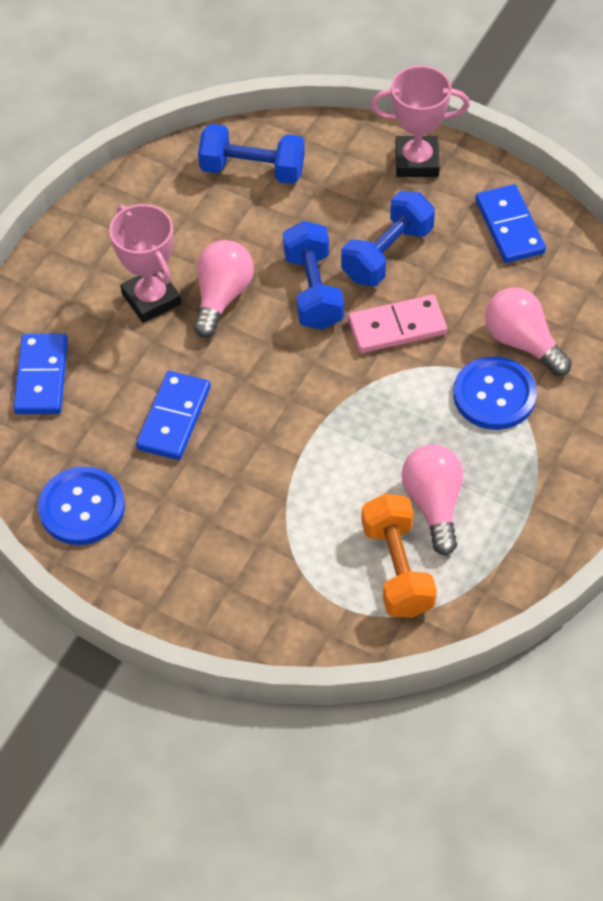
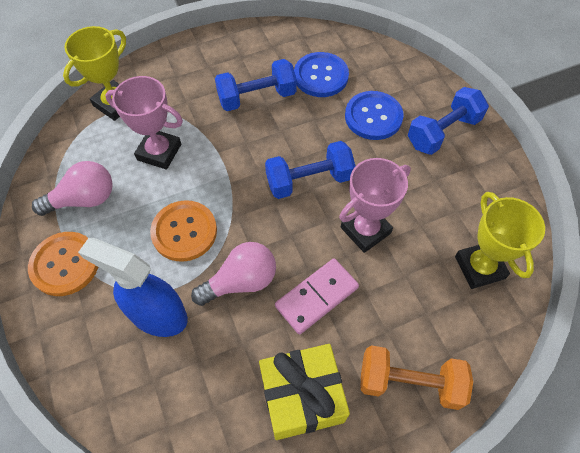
blue domino: [13,333,68,414] [136,371,211,460] [475,184,546,263] = 3 -> none = 0
blue spray bottle: none = 0 -> [78,238,188,337] = 1
orange button: none = 0 -> [28,232,98,296] [150,200,217,262] = 2
pink light bulb: [194,240,254,338] [401,444,463,555] [485,287,572,376] = 3 -> [32,161,113,216] [191,242,276,306] = 2
yellow gift: none = 0 -> [259,344,350,440] = 1
yellow trophy: none = 0 -> [63,26,126,121] [455,192,545,289] = 2

